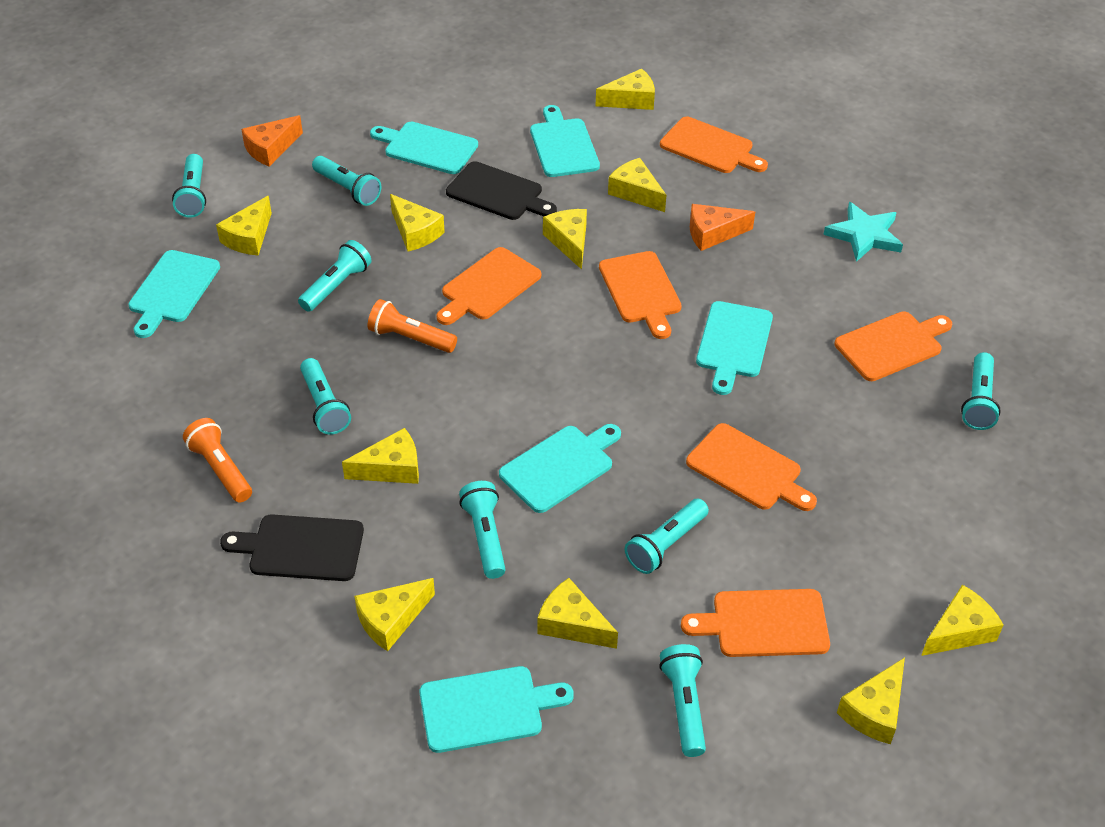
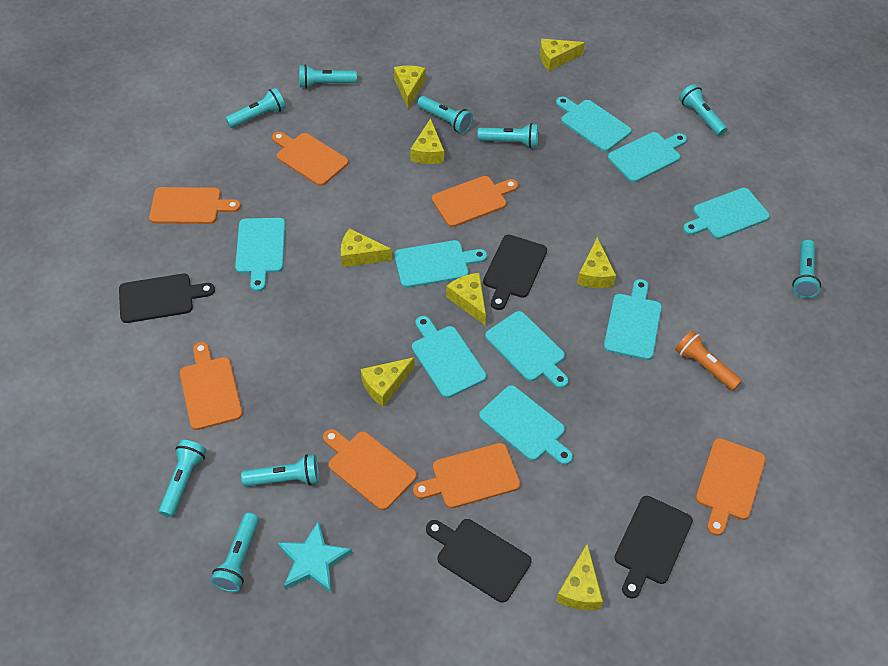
black cutting board: [220,514,364,581] [446,161,557,220] = 2 -> [119,274,215,323] [426,519,532,603] [483,235,547,310] [614,496,693,599] = 4
orange cheese: [241,115,303,167] [690,204,755,251] = 2 -> none = 0
orange cutting board: [436,247,541,325] [599,251,682,339] [660,117,768,173] [681,589,830,657] [686,423,817,511] [834,311,952,381] = 6 -> [149,187,241,224] [180,342,242,430] [272,132,349,186] [323,429,417,510] [413,443,520,508] [432,176,518,227] [696,438,766,536] = 7
orange flashlight: [183,418,252,503] [367,299,457,353] = 2 -> [675,331,742,391] = 1
turquoise cutting board: [129,250,220,338] [370,122,478,174] [419,666,574,753] [499,424,621,513] [530,105,600,177] [696,301,773,395] = 6 -> [235,218,285,292] [394,240,487,288] [412,316,486,398] [479,385,573,465] [485,311,569,388] [556,96,631,152] [604,279,662,360] [608,132,687,182] [683,188,770,239] = 9
turquoise flashlight: [172,154,206,218] [298,240,371,312] [300,358,351,435] [312,156,381,206] [459,481,506,579] [625,499,709,574] [659,644,706,757] [961,352,1001,430] = 8 -> [159,440,207,517] [211,513,259,592] [226,88,286,128] [241,454,319,486] [299,64,357,88] [417,96,473,134] [477,123,538,148] [679,84,727,136] [792,240,821,298] = 9
yellow cheese: [216,196,272,256] [342,428,419,484] [354,578,435,651] [390,194,445,251] [538,578,618,649] [543,209,587,270] [596,69,655,110] [608,158,666,212] [837,658,905,744] [921,585,1003,656] = 10 -> [341,228,392,267] [361,357,415,407] [394,66,426,109] [410,118,444,164] [446,273,486,325] [540,39,585,71] [556,544,603,610] [577,237,616,288] = 8

